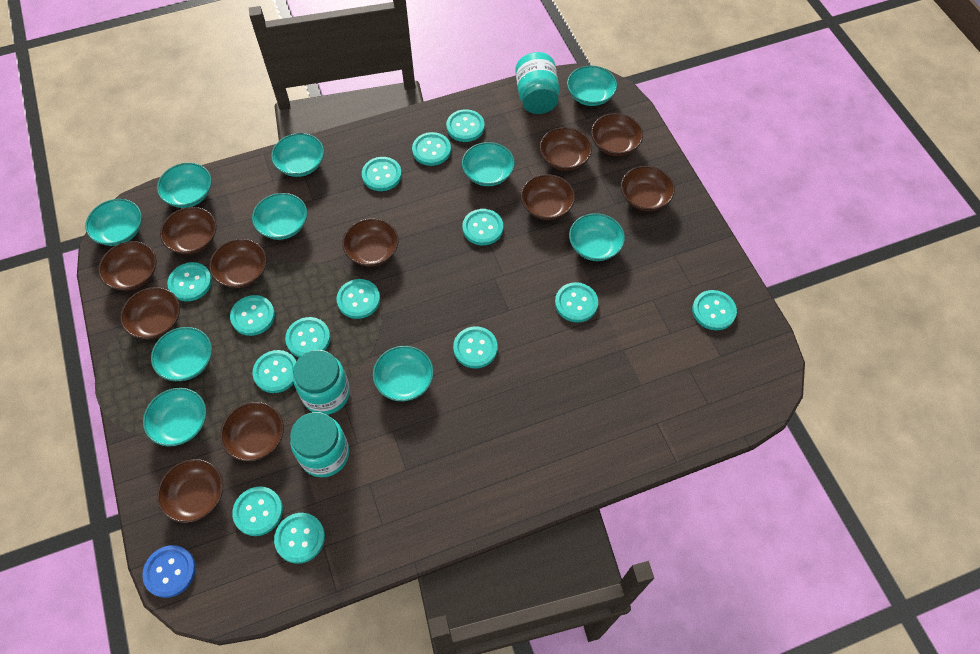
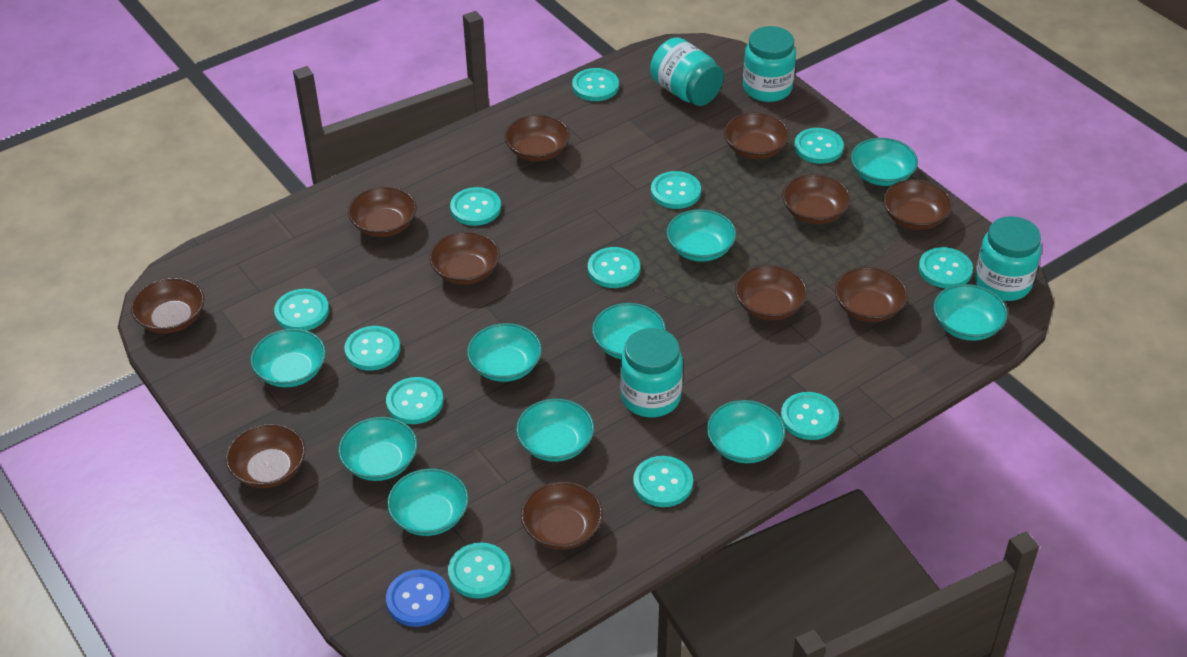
turquoise button: [167,262,212,301] [230,295,275,336] [232,486,283,536] [253,350,296,393] [274,513,325,564] [285,317,330,358] [337,279,380,319] [362,157,402,191] [412,132,451,166] [446,109,484,142] [453,326,498,368] [462,209,503,245] [555,282,598,322] [692,290,737,330] = 14 -> [274,289,329,331] [344,326,400,371] [386,377,443,424] [448,543,511,599] [450,187,501,226] [572,68,619,101] [588,247,640,288] [633,456,693,507] [651,171,701,209] [781,392,839,440] [794,128,844,164] [919,247,973,288] = 12
turquoise jar: [290,412,349,477] [293,350,350,415] [515,52,559,114] = 3 -> [620,328,683,417] [650,37,724,106] [743,26,796,102] [975,216,1041,301] = 4

